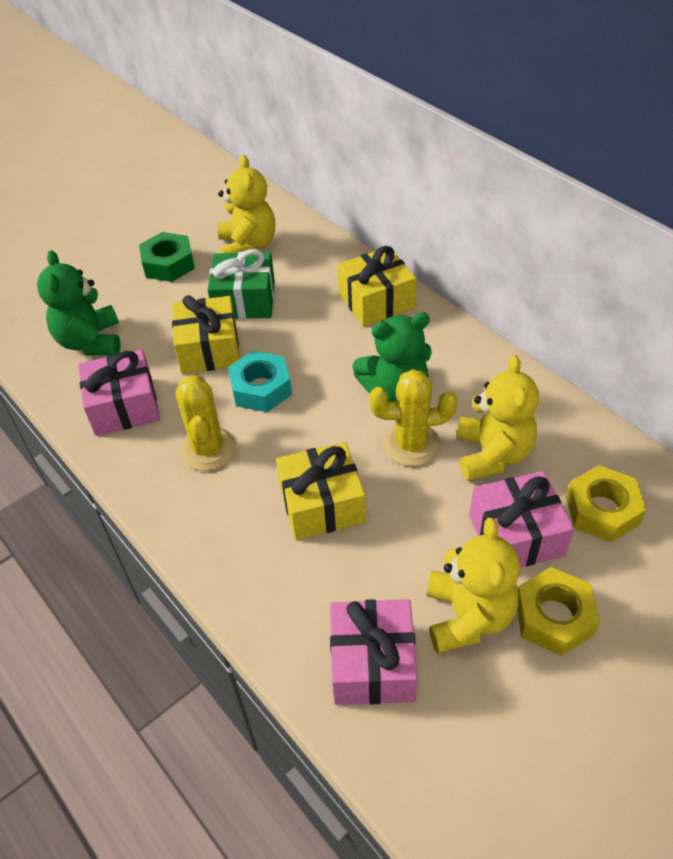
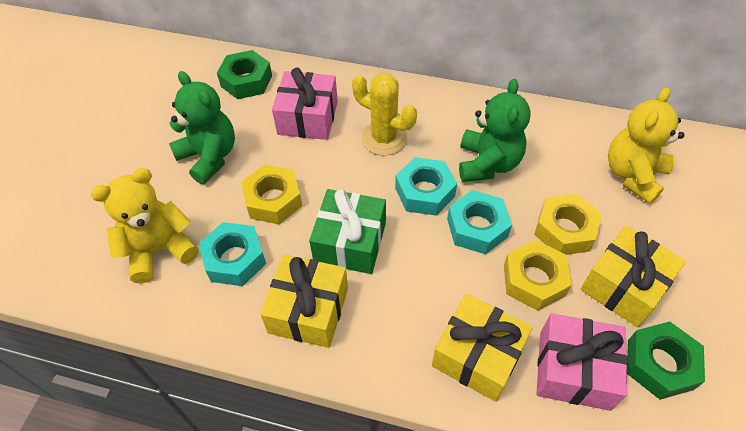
green nut: [139,232,195,282] = 1 -> [217,50,272,99] [627,322,705,400] = 2
pink gift: [78,349,160,436] [330,599,418,705] [469,471,574,567] = 3 -> [272,67,338,140] [536,313,628,411] = 2
turquoise nut: [228,351,292,412] = 1 -> [198,222,266,286] [395,157,457,216] [447,190,512,254] = 3
yellow cactus: [176,375,236,471] [369,369,457,466] = 2 -> [352,73,417,156] = 1
yellow nut: [517,567,600,656] [566,465,646,542] = 2 -> [241,165,302,225] [504,240,572,311] [534,194,602,255] = 3
yellow teddy bear: [218,155,275,253] [427,518,520,654] [457,355,539,481] = 3 -> [91,168,198,284] [608,87,684,204] = 2

